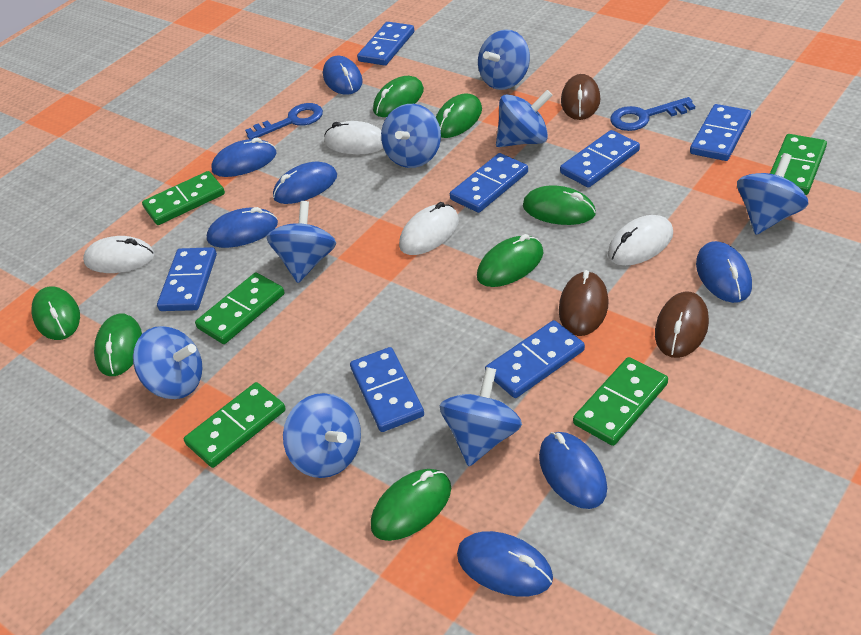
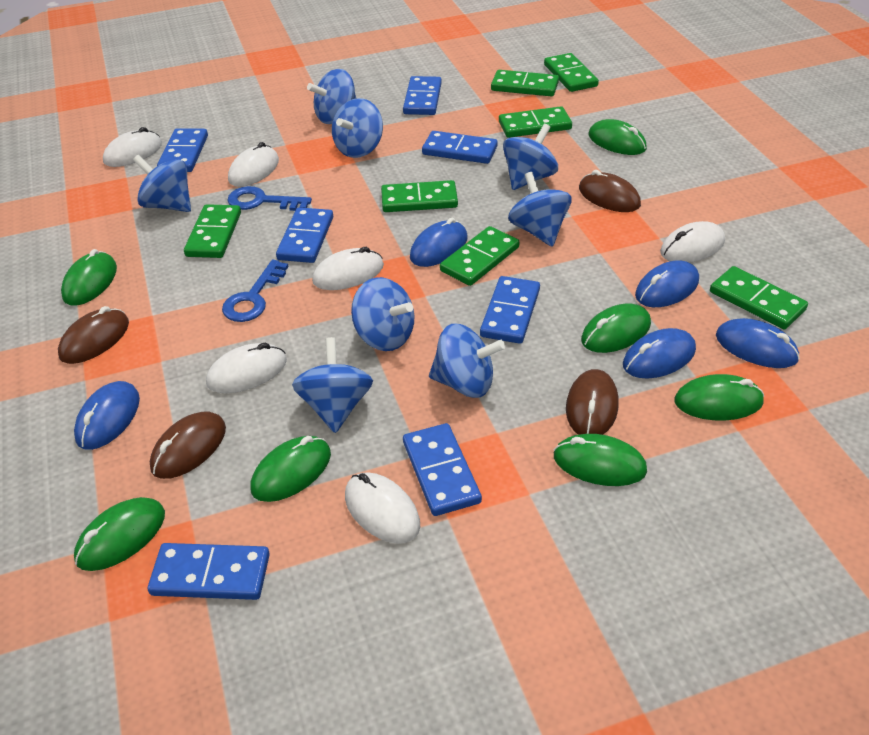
blue mouse: [207,207,278,248] [212,138,277,177] [273,162,337,204] [323,56,363,95] [457,531,553,596] [539,432,607,509] [696,241,752,303] = 7 -> [74,381,140,450] [410,218,468,267] [623,328,696,379] [635,260,699,307] [716,318,800,368] = 5
brown mouse: [559,270,609,336] [561,74,601,120] [655,292,709,358] = 3 -> [58,306,129,364] [150,412,226,479] [566,369,619,435] [579,170,641,212] = 4
green domino: [142,171,225,225] [184,382,286,468] [195,272,285,344] [573,357,668,446] [770,134,827,195] = 5 -> [184,204,241,258] [381,180,458,212] [440,226,519,286] [491,70,559,97] [499,106,572,138] [544,53,599,92] [710,266,808,329] = 7
white mouse: [83,236,154,273] [324,121,383,155] [399,202,459,255] [608,215,673,266] = 4 -> [103,127,162,167] [206,343,287,393] [228,142,279,187] [312,247,384,290] [345,472,420,543] [660,221,725,263] = 6

